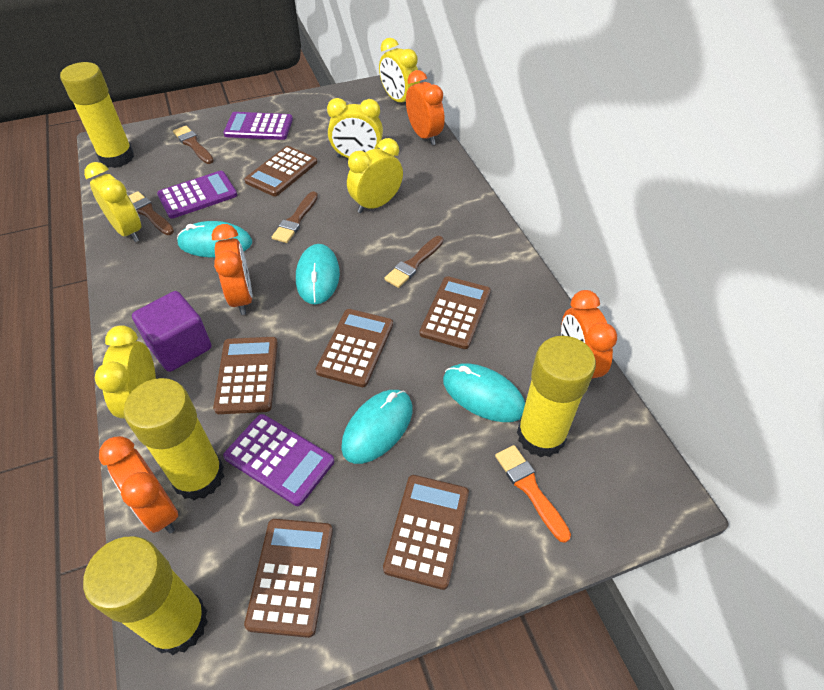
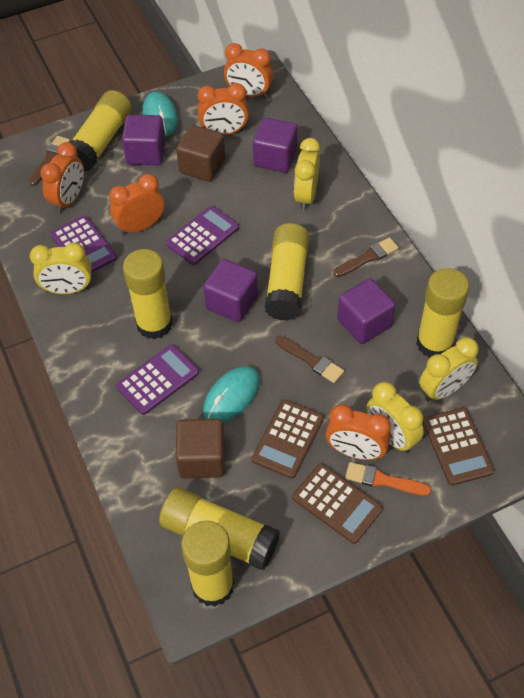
brown brush: [129,191,174,235] [173,126,214,164] [272,191,318,243] [384,236,444,288] = 4 -> [29,136,70,186] [275,336,344,383] [333,237,399,277] = 3
brown calculator: [213,337,278,414] [244,146,317,197] [244,519,333,638] [315,309,393,387] [383,475,469,590] [420,276,491,349] = 6 -> [252,400,324,479] [292,463,383,544] [423,407,494,486] = 3
brown cube: none = 0 -> [176,125,225,182] [176,419,225,479] = 2
orange clock: [99,436,178,533] [212,224,252,315] [406,70,445,145] [561,290,617,387] = 4 -> [40,142,84,213] [109,174,164,235] [198,83,249,135] [224,43,273,98] [326,404,391,460] = 5
purple cube: [132,291,211,372] = 1 -> [122,115,165,165] [203,259,258,322] [253,118,297,173] [337,278,396,344] = 4
turquoise mouse: [177,221,252,258] [296,244,340,305] [341,390,412,464] [443,363,525,422] = 4 -> [143,92,178,137] [203,366,260,422] = 2
yellow clock: [84,162,141,242] [95,325,156,419] [327,98,383,158] [347,138,403,213] [379,38,420,103] = 5 -> [30,242,91,294] [294,138,320,211] [367,382,424,453] [419,337,479,402] = 4
yellow glue stick: [60,62,134,168] [83,536,208,655] [124,378,224,500] [517,336,596,457] = 4 -> [69,90,132,172] [123,249,173,339] [159,487,280,570] [181,520,234,607] [265,223,309,321] [416,268,469,358] = 6

